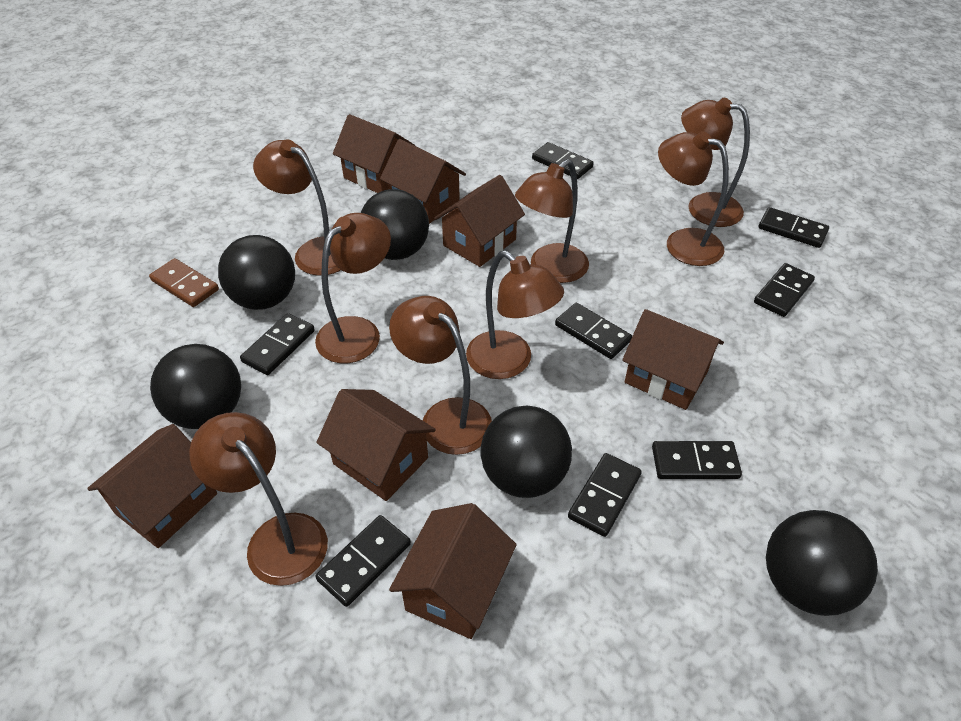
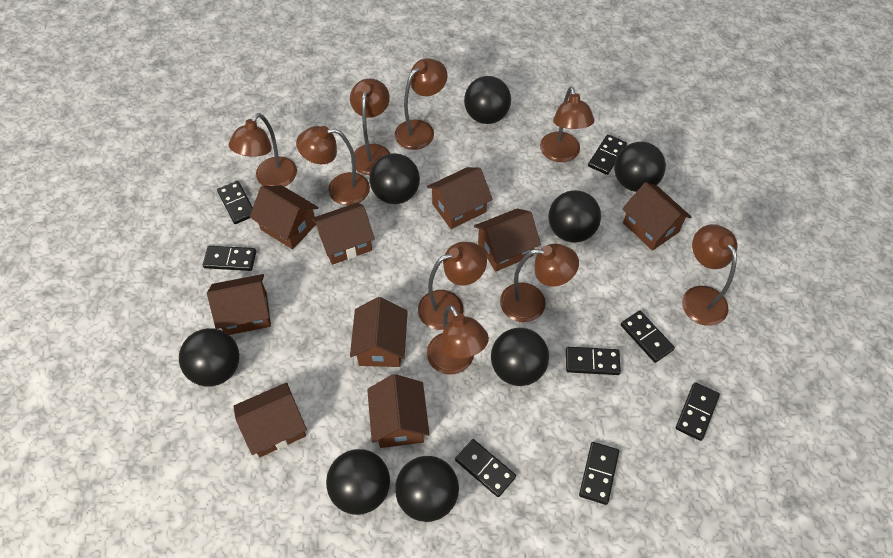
black ball: [150,344,241,429] [218,235,295,310] [361,189,429,260] [481,406,572,498] [766,510,878,616] = 5 -> [179,328,239,387] [326,449,390,515] [369,153,420,204] [395,456,459,522] [464,76,511,124] [491,328,549,386] [548,190,601,243] [614,142,666,192] = 8
brown domino: [149,258,219,307] = 1 -> none = 0
brown house: [87,424,217,548] [316,389,436,501] [333,114,415,193] [380,139,466,224] [389,503,517,639] [434,175,525,267] [622,309,724,410] = 7 -> [207,274,271,335] [233,382,307,457] [250,185,319,249] [312,203,375,265] [350,297,408,367] [367,374,429,448] [427,167,493,229] [474,208,541,272] [622,182,691,251] = 9
brown lamp: [189,412,328,586] [253,139,341,276] [315,213,391,363] [389,296,492,455] [466,251,564,379] [515,159,589,283] [658,131,729,266] [681,98,750,227] = 8 -> [229,113,297,187] [296,126,370,206] [350,79,390,175] [395,58,448,150] [418,242,487,330] [427,305,489,375] [500,244,579,322] [540,86,595,162] [682,224,737,326] = 9

